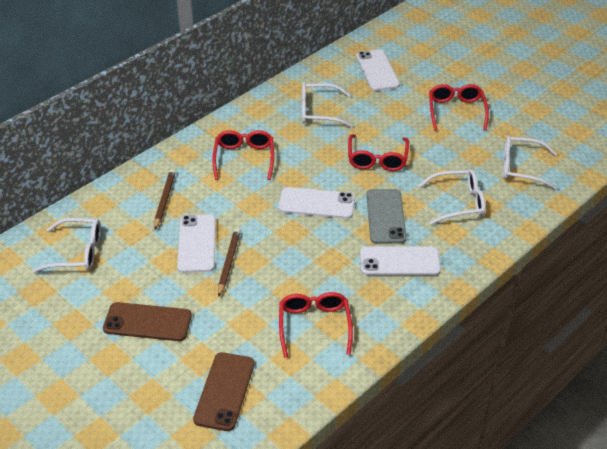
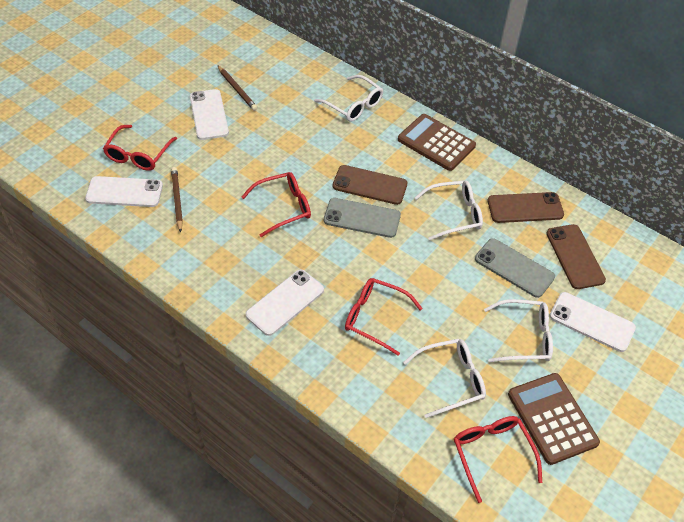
brown calculator: none = 0 -> [398,114,476,171] [508,373,600,465] = 2
brown phone: [103,302,192,341] [193,352,255,431] = 2 -> [332,165,408,205] [488,192,564,223] [546,224,606,289] = 3
grey phone: [366,189,406,244] = 1 -> [324,198,401,238] [475,238,555,298] = 2

